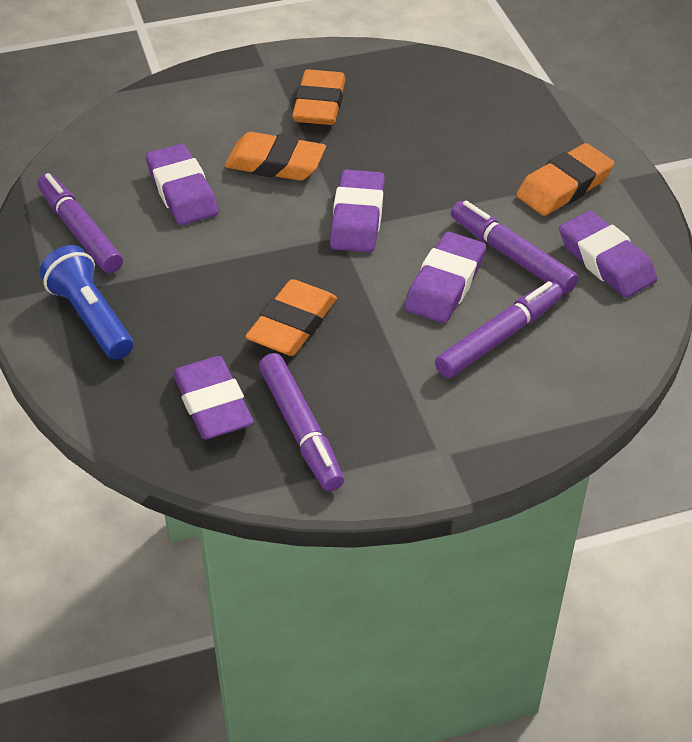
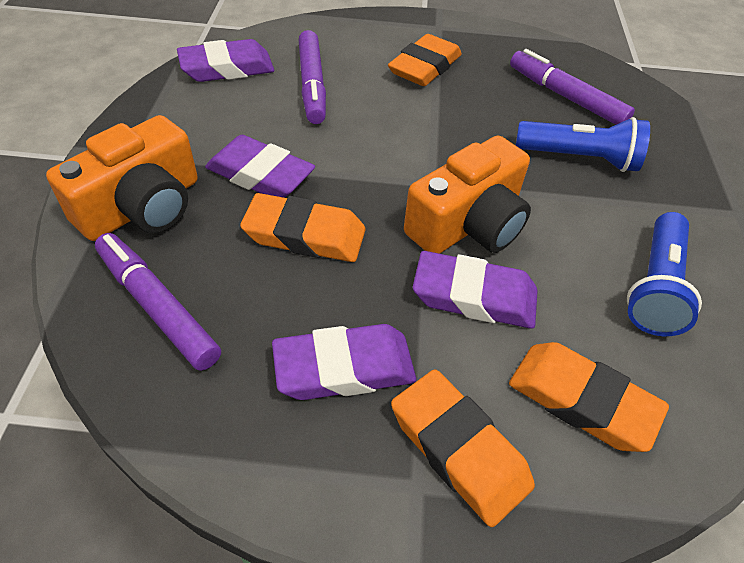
blue flashlight: [39,245,133,360] = 1 -> [516,117,650,172] [627,212,702,336] = 2
orange camera: none = 0 -> [46,115,198,241] [404,135,531,254] = 2
purple eraser: [146,144,218,225] [173,356,254,440] [330,170,385,252] [405,232,486,323] [559,211,657,298] = 5 -> [177,39,274,82] [205,135,315,198] [272,324,416,400] [413,251,538,329] = 4
purple marker: [37,173,123,273] [259,353,344,491] [435,281,563,378] [451,201,578,294] = 4 -> [95,233,221,371] [299,30,326,124] [510,49,635,125] = 3

